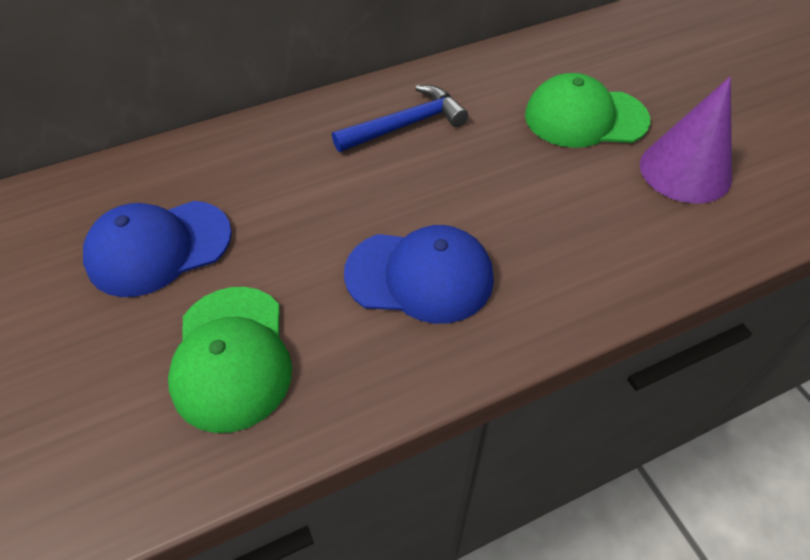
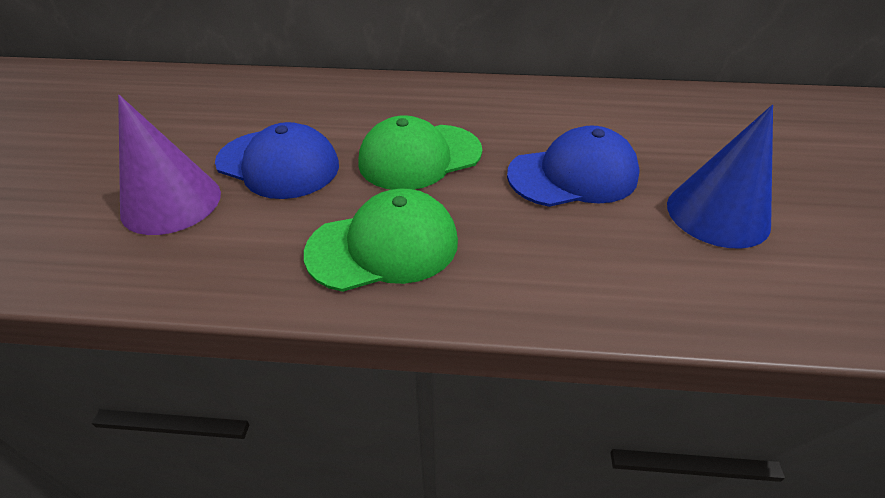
blue cone: none = 0 -> [667,105,773,249] = 1
blue hammer: [332,85,468,152] = 1 -> none = 0

